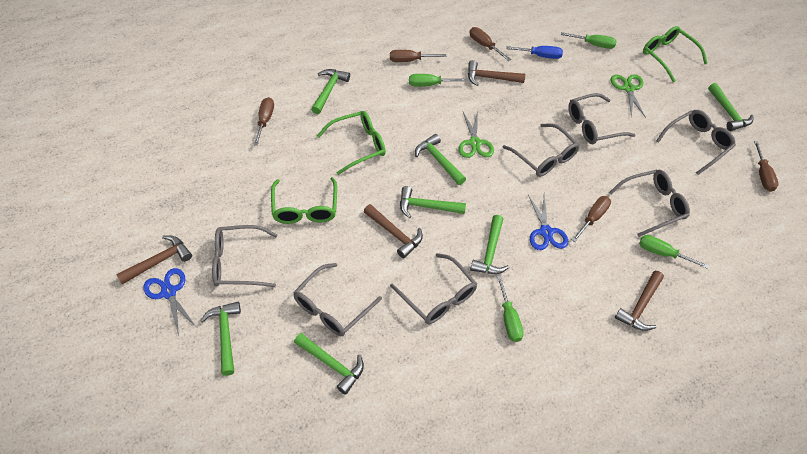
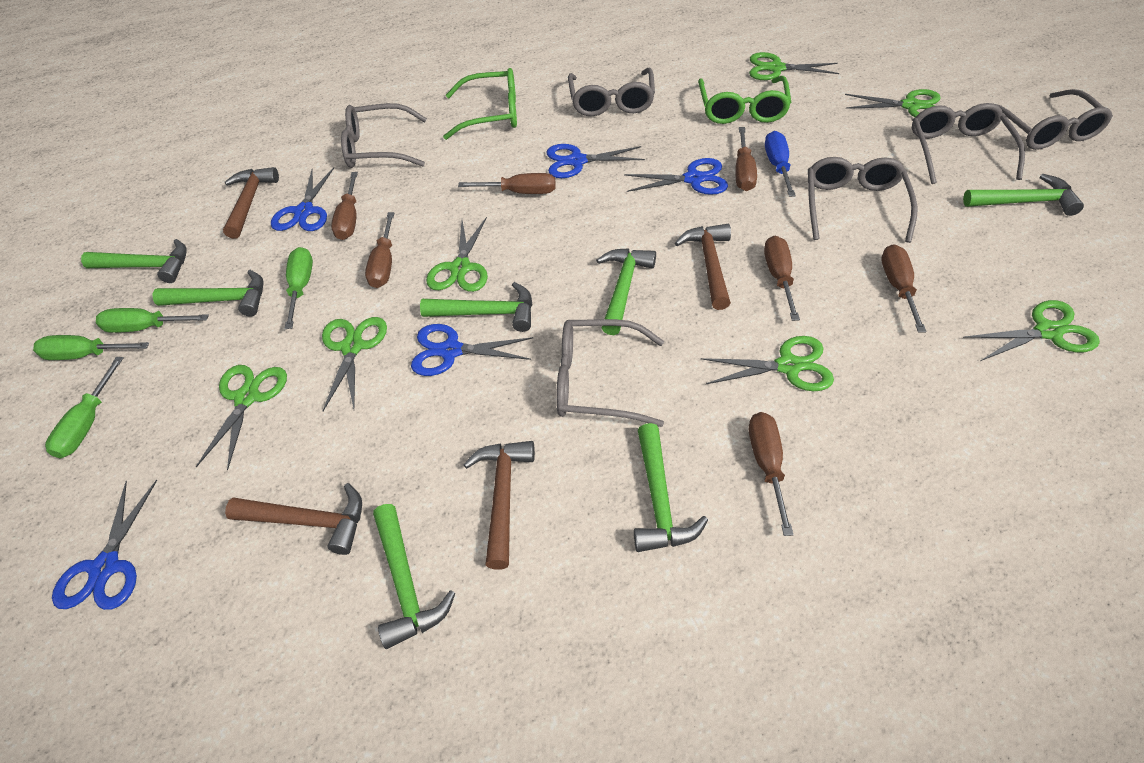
blue scissors: [143,268,197,336] [528,195,568,250] = 2 -> [52,480,157,610] [271,167,334,231] [411,324,533,376] [547,144,645,178] [624,158,728,195] = 5
brown screwdriver: [254,97,274,146] [390,50,446,62] [470,27,511,61] [572,196,611,242] [754,141,779,192] = 5 -> [331,172,358,240] [365,212,394,288] [458,173,555,194] [735,127,757,191] [749,412,794,536] [764,236,800,321] [881,244,926,333] = 7
green glasses: [271,177,337,224] [317,111,386,175] [643,26,708,82] = 3 -> [443,68,517,140] [698,76,792,124] = 2
green scissors: [458,111,494,158] [611,74,646,118] = 2 -> [196,365,287,471] [322,317,387,411] [426,217,488,292] [701,336,834,391] [749,52,839,80] [845,89,941,117] [963,300,1100,361] = 7
grey glasses: [212,225,278,287] [293,263,382,336] [390,253,477,324] [502,123,580,177] [568,93,635,144] [609,170,690,237] [656,110,736,175] = 7 -> [341,103,427,168] [556,319,664,427] [568,68,655,116] [808,157,918,243] [912,103,1025,184] [995,89,1113,150] = 6

